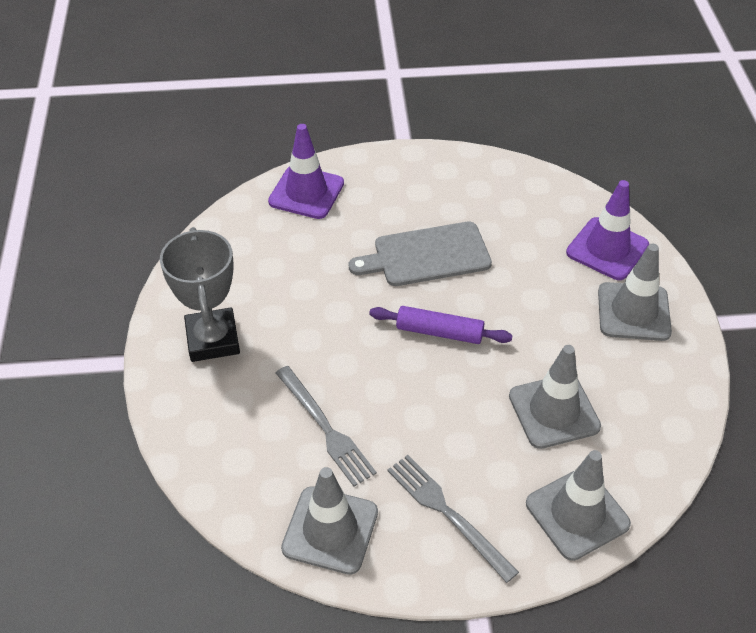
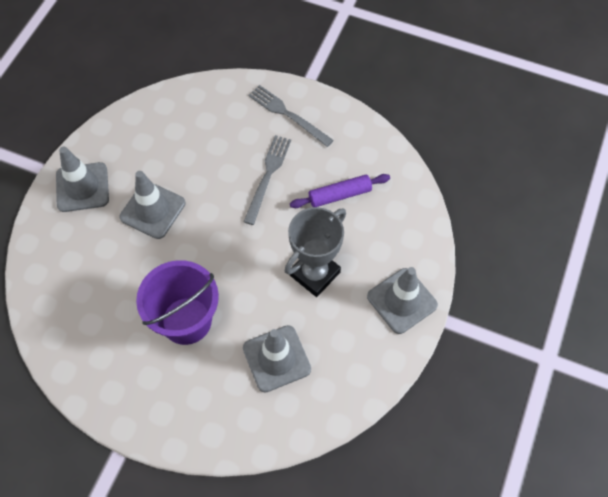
grey cutting board: [349,222,492,286] = 1 -> none = 0
purple bucket: none = 0 -> [136,260,219,345] = 1
purple traffic cone: [268,124,344,219] [566,180,649,280] = 2 -> none = 0

